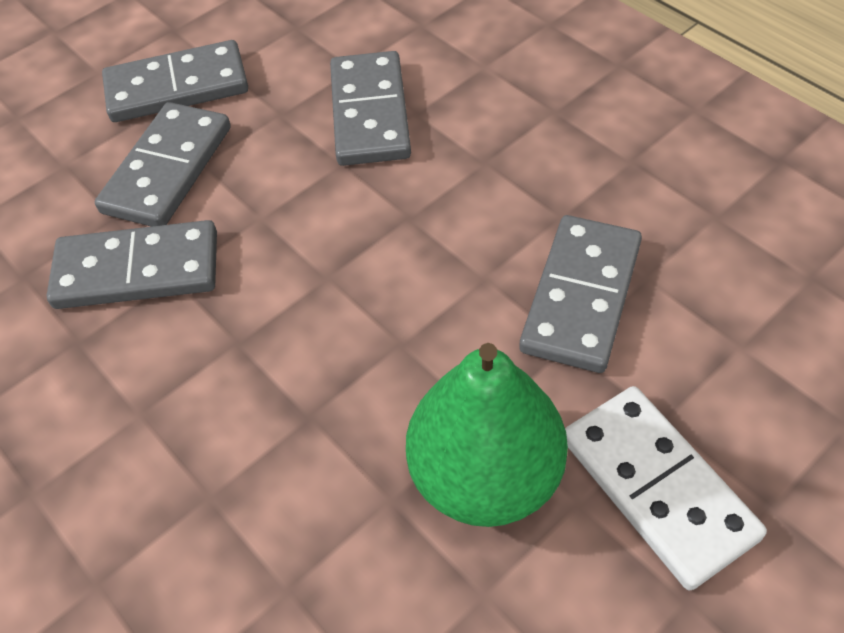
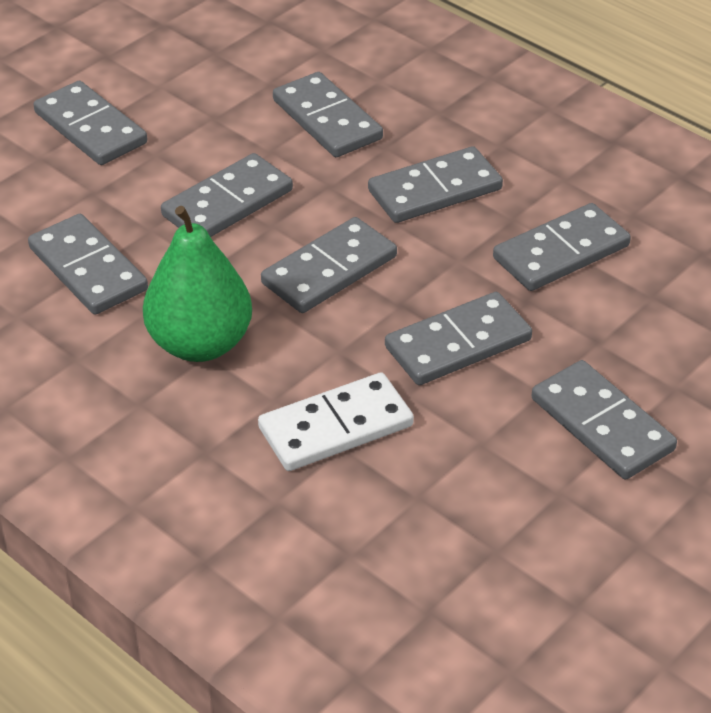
grey domino: [47,220,217,309] [95,102,231,227] [102,40,248,122] [330,51,411,166] [519,215,642,373] = 5 -> [28,214,148,315] [33,81,147,165] [161,153,293,237] [261,217,397,313] [273,72,383,157] [368,146,503,223] [385,292,532,385] [493,203,631,291] [532,360,677,479] = 9

